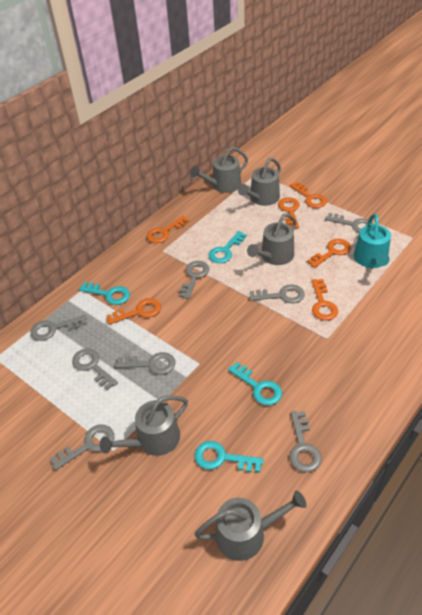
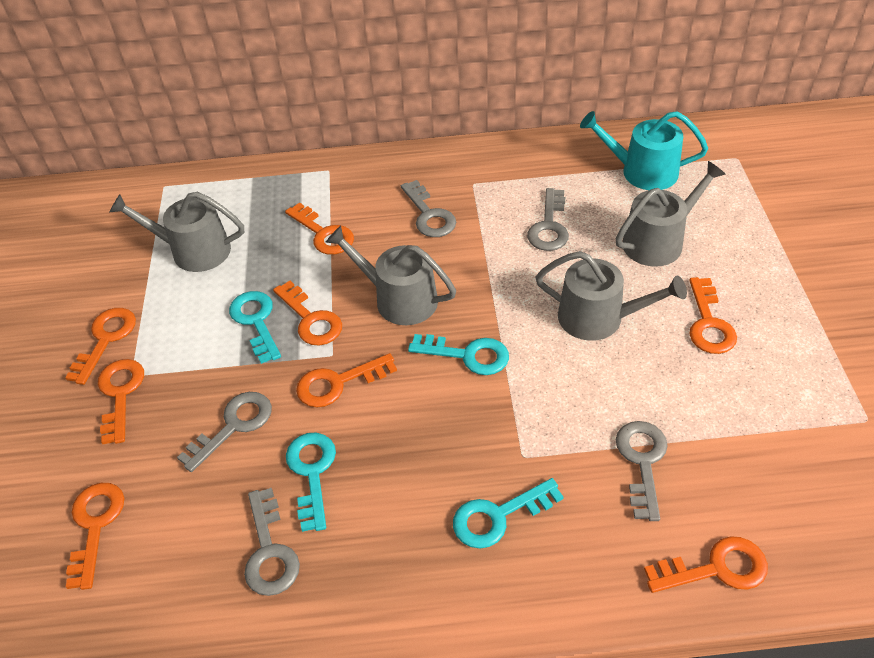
grey key: [30,315,87,341] [50,425,114,470] [72,349,118,390] [115,352,176,375] [179,261,209,299] [249,284,305,303] [289,411,322,472] [325,213,374,233] = 8 -> [177,392,272,472] [244,488,300,596] [401,180,456,237] [527,188,569,251] [616,421,668,521] = 5
grey watering can: [100,396,188,456] [190,147,248,193] [195,491,306,561] [238,158,281,206] [247,213,297,265] = 5 -> [109,192,244,272] [326,226,456,325] [536,251,687,341] [616,161,726,267] = 4
orange key: [106,298,161,325] [146,216,189,243] [278,197,300,229] [290,182,327,208] [307,239,351,268] [311,279,338,321] = 6 -> [65,308,136,385] [66,483,124,590] [98,359,144,444] [273,281,342,345] [285,202,354,255] [296,353,397,407] [644,537,768,593] [689,277,737,354] = 8

